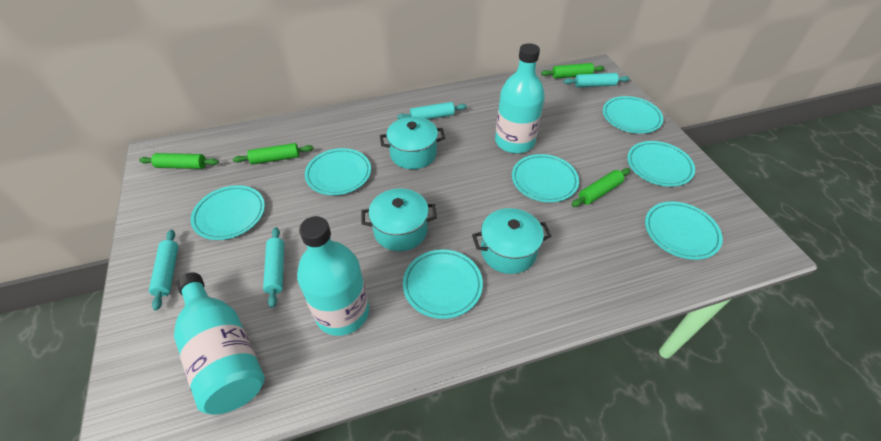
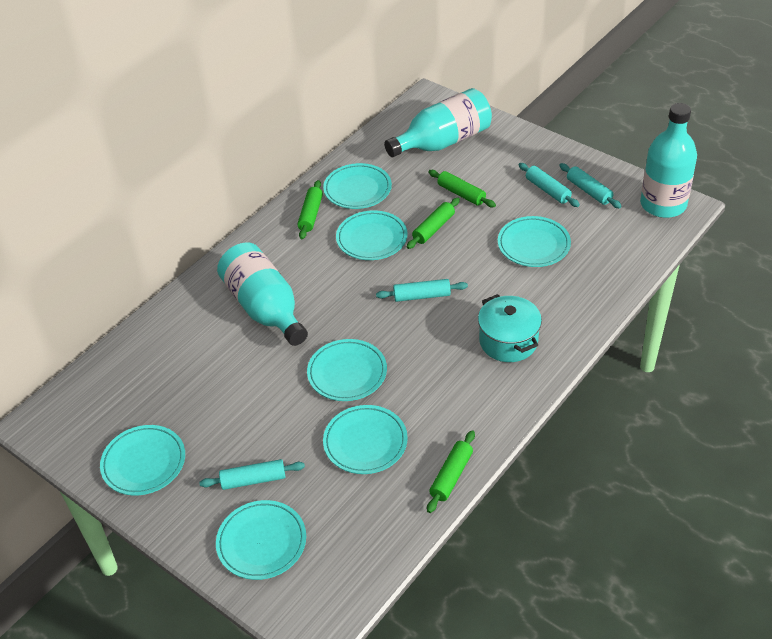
turquoise pot: [362,188,437,251] [380,117,445,169] [472,208,551,274] = 3 -> [478,294,542,362] = 1

